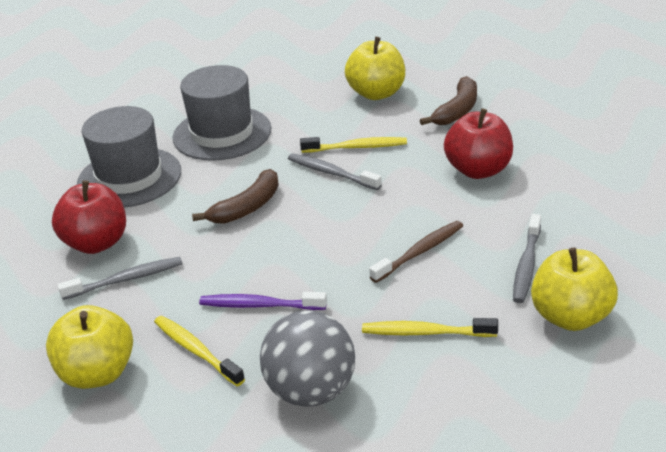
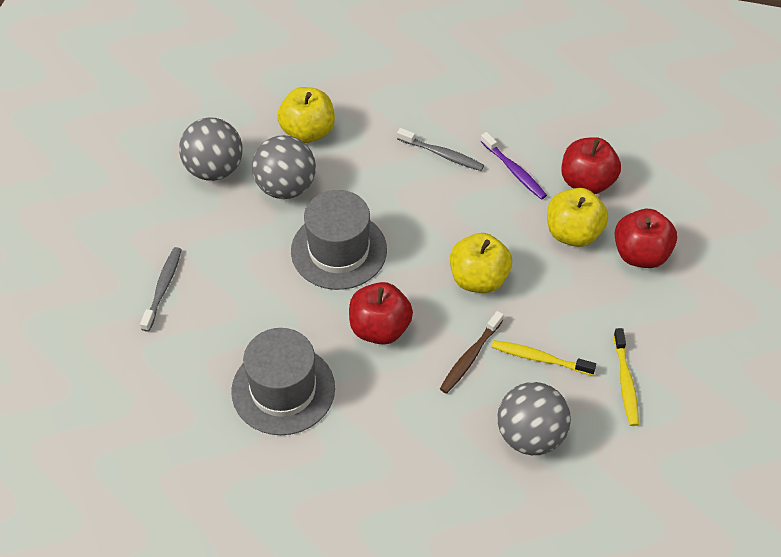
brown banana: [192,169,279,224] [420,76,477,125] = 2 -> none = 0
grey ball: [260,310,355,407] = 1 -> [179,117,243,181] [252,135,316,199] [497,382,571,455] = 3
grey toothbrush: [58,257,182,300] [288,153,382,190] [513,214,541,303] = 3 -> [140,247,182,332] [397,128,484,171] = 2
red apple: [52,180,126,254] [444,108,513,179] = 2 -> [349,282,413,345] [562,137,621,194] [615,209,677,268] = 3
yellow toothbrush: [154,316,245,386] [300,137,407,153] [362,318,498,337] = 3 -> [491,340,596,376] [613,328,639,426] = 2

